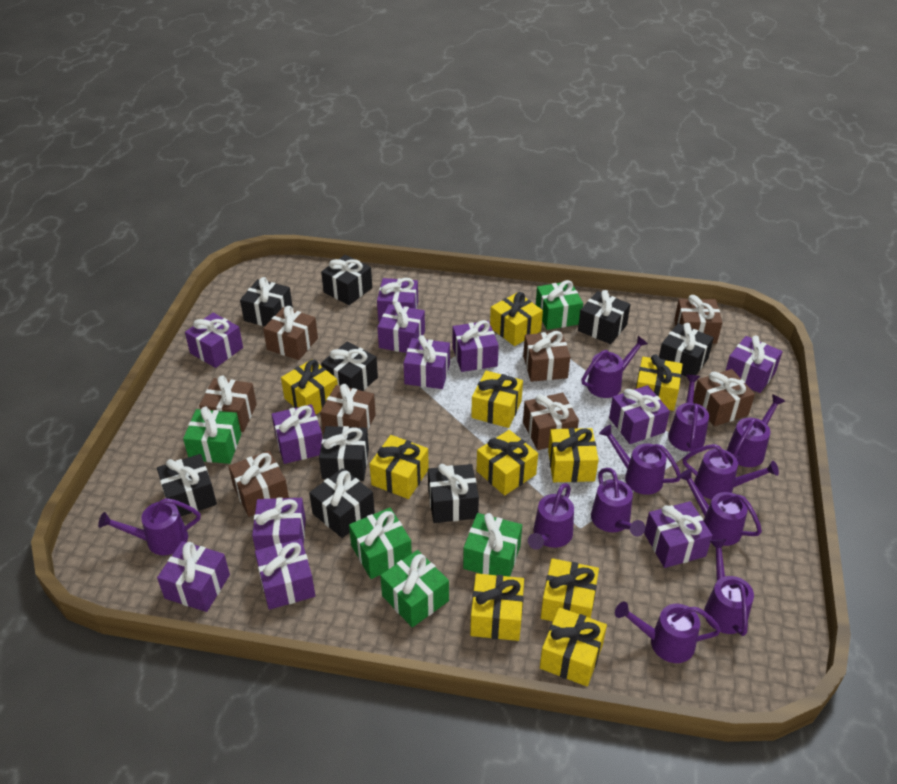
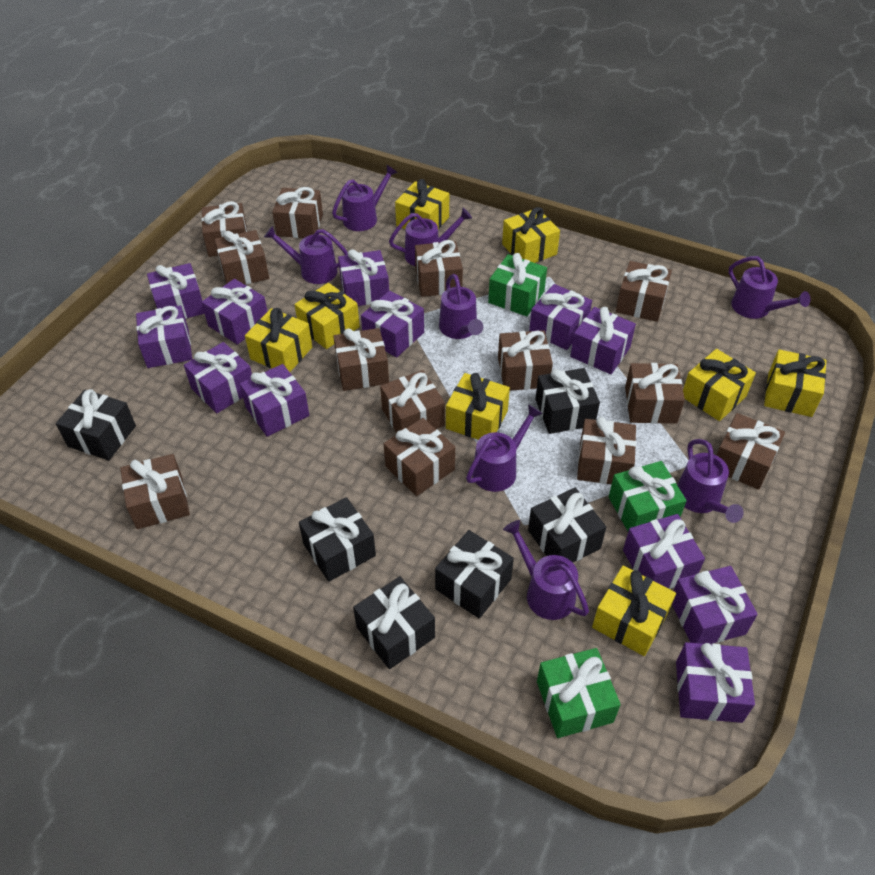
black gift: [157,454,217,516] [240,277,293,326] [309,468,375,538] [319,426,369,481] [321,255,372,305] [321,342,378,391] [428,464,479,523] [578,290,631,344] [659,323,714,376] = 9 -> [56,389,136,460] [299,497,376,582] [353,576,435,669] [435,530,514,618] [528,488,606,563] [535,368,600,434] = 6
brown gift: [199,376,257,432] [228,451,289,517] [263,306,318,360] [320,384,376,434] [523,331,570,382] [523,393,579,450] [674,295,722,344] [693,369,755,426] = 8 -> [120,454,190,529] [201,201,247,257] [215,230,269,284] [272,187,323,238] [333,328,389,391] [380,370,445,433] [384,418,455,496] [415,240,463,297] [498,330,553,390] [577,417,636,484] [616,261,672,322] [625,363,685,424] [716,413,785,490] = 13
green gift: [183,406,241,464] [349,508,412,579] [380,550,449,627] [463,513,522,577] [536,280,583,330] = 5 -> [488,253,547,316] [537,648,621,738] [609,461,687,531] = 3
purple watering can: [98,498,201,555] [528,483,574,550] [581,336,648,398] [591,468,645,536] [599,425,681,495] [615,602,721,663] [668,375,709,452] [678,469,762,546] [683,444,779,499] [704,539,754,636] [727,394,785,467] = 11 -> [264,226,348,284] [332,165,398,231] [389,208,472,266] [439,274,483,339] [466,404,543,492] [503,520,589,620] [677,439,744,523] [729,256,811,319] = 8
yellow gift: [281,359,338,414] [370,435,429,499] [470,574,524,641] [471,371,523,428] [477,430,538,496] [490,292,543,346] [540,607,607,686] [541,558,599,621] [548,428,599,482] [636,354,683,411] = 10 -> [245,308,312,372] [295,283,360,349] [395,179,449,229] [446,373,510,440] [502,207,560,263] [592,566,676,656] [683,349,756,421] [764,349,826,417] = 8

